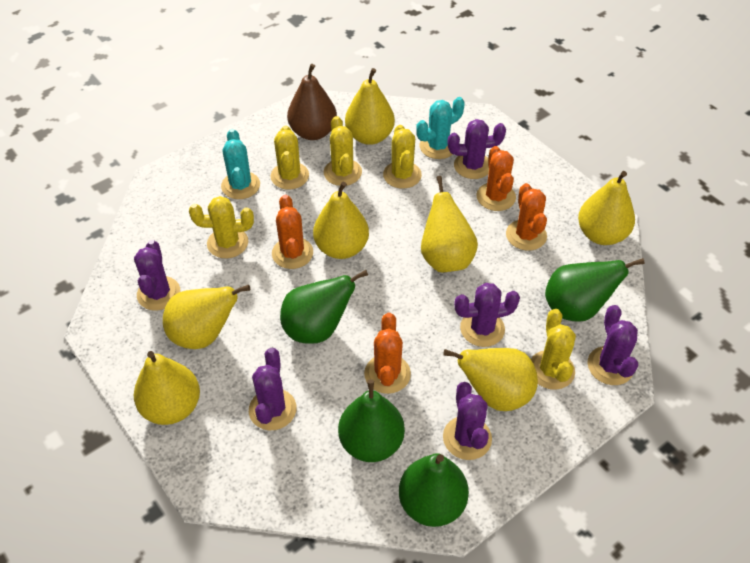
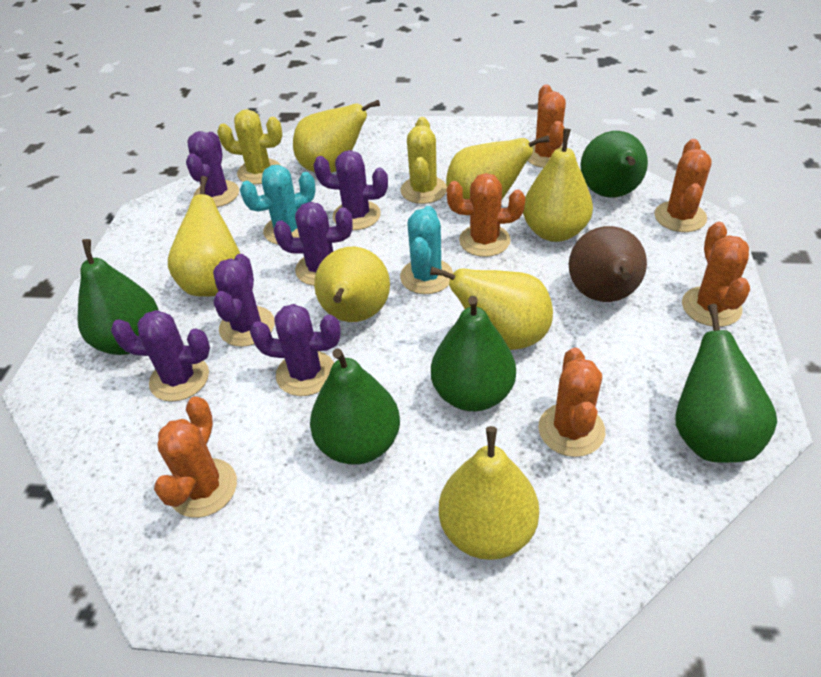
green pear: [280,270,368,344] [338,379,405,462] [399,453,469,527] [545,258,645,322] = 4 -> [78,239,159,355] [310,348,400,465] [431,296,516,412] [580,131,648,198] [675,304,777,463] = 5
orange cactus: [272,195,313,269] [364,313,411,394] [476,146,516,211] [506,183,547,251] = 4 -> [154,396,237,518] [447,173,525,257] [528,84,566,168] [538,348,605,457] [654,139,712,232] [682,222,750,327] = 6
yellow cactus: [189,196,254,258] [270,126,309,190] [324,116,362,186] [383,125,422,189] [531,309,576,390] = 5 -> [217,109,282,184] [400,117,447,204] = 2

